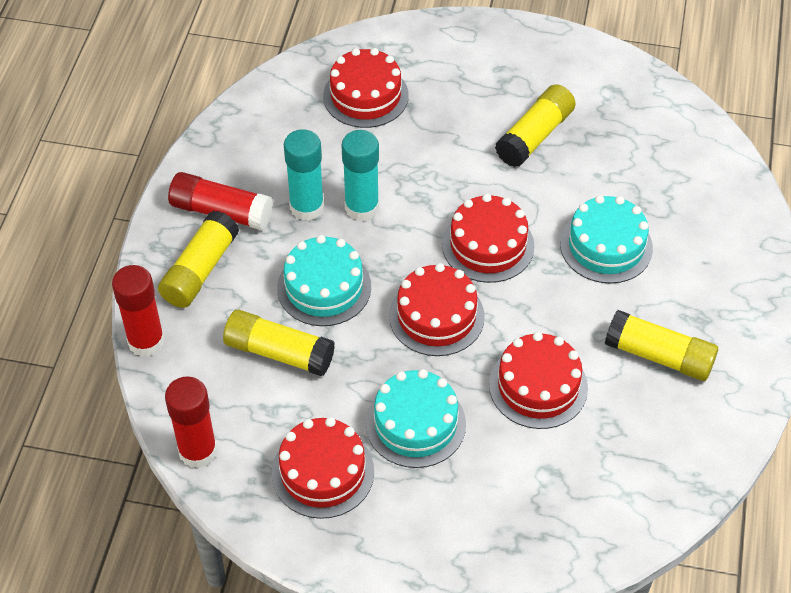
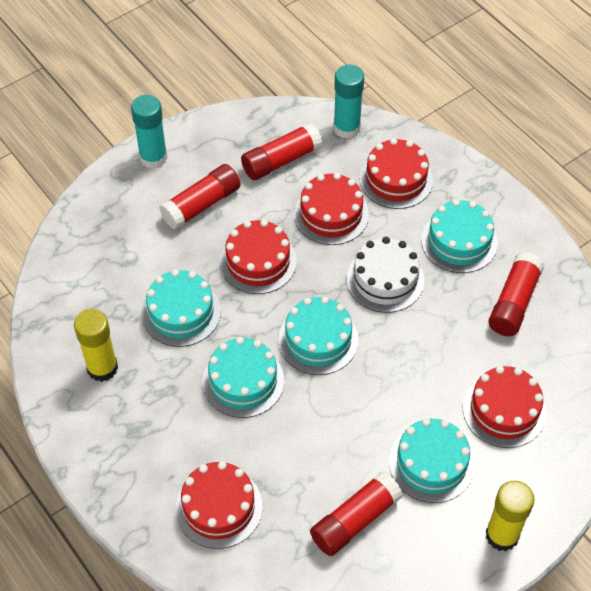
red glue stick: [112,265,165,357] [165,377,217,468] [168,172,273,230] = 3 -> [159,164,241,230] [241,122,323,180] [310,471,403,556] [489,252,544,336] = 4
turquoise cake: [277,235,371,326] [366,369,466,468] [560,195,653,284] = 3 -> [141,269,221,347] [202,337,284,418] [278,297,359,375] [389,418,475,503] [421,199,498,273] = 5
white cake: none = 0 -> [346,237,424,313] = 1
yellow glue stick: [158,211,239,308] [223,309,335,376] [495,84,576,167] [605,310,718,381] = 4 -> [74,309,118,382] [486,481,535,551] = 2

